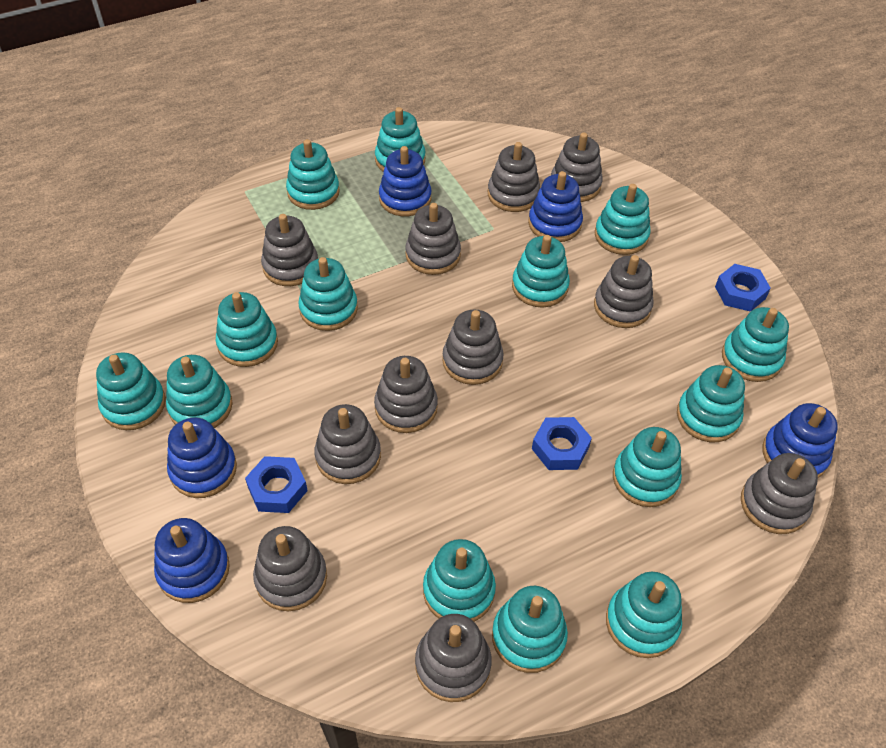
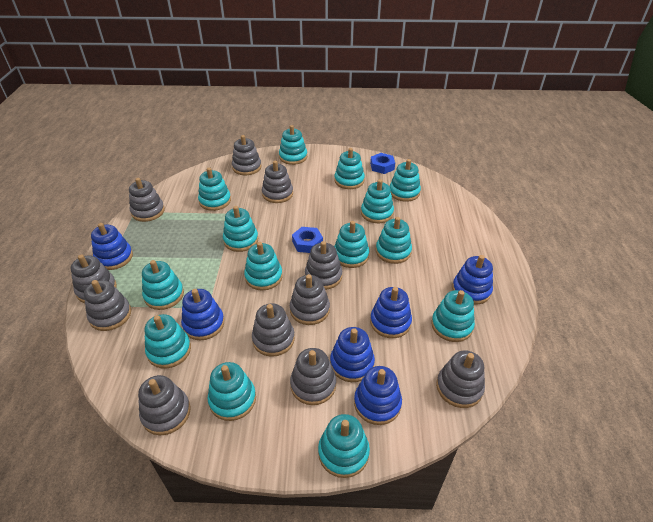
blue nut: [245,456,308,513] [532,417,592,470] [715,264,771,312] = 3 -> [292,227,323,253] [370,153,395,174] = 2
blue stacking toy: [154,518,230,603] [167,418,237,498] [379,146,432,216] [528,171,583,242] [762,403,838,478] = 5 -> [91,223,133,270] [181,289,224,340] [330,327,375,382] [354,366,402,425] [370,287,412,338] [452,255,493,305] = 6

